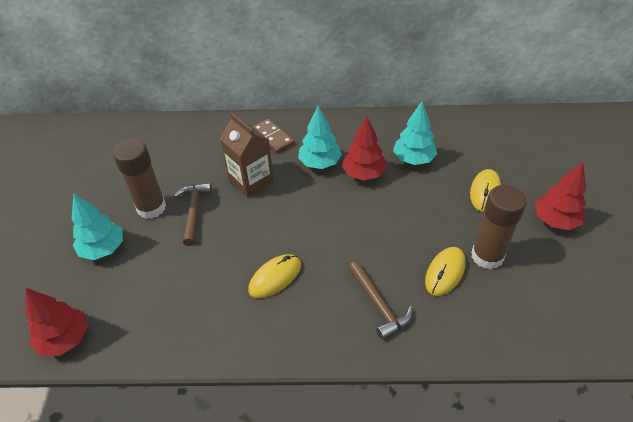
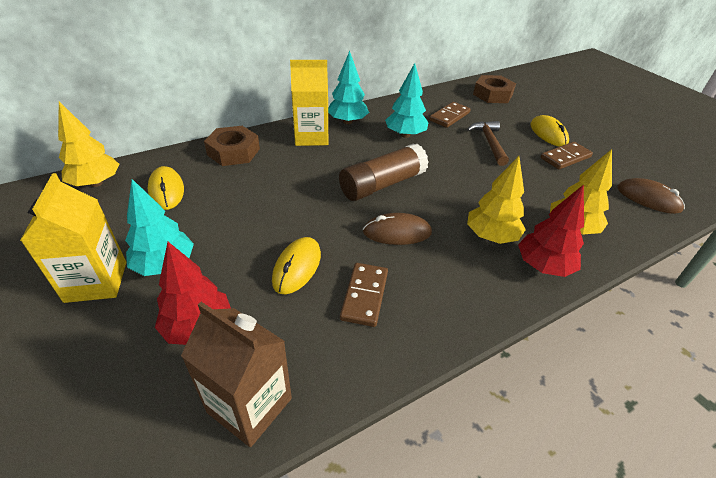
brown domino: [252,119,295,153] = 1 -> [340,263,388,327] [429,102,471,128] [541,142,593,169] = 3
brown glue stick: [113,139,166,219] [471,185,527,270] = 2 -> [339,143,429,201] = 1
brown hammer: [174,183,212,246] [348,261,412,340] = 2 -> [467,121,509,166] = 1
brown mouse: none = 0 -> [363,213,432,245] [617,178,685,214] = 2
brown nut: none = 0 -> [204,126,260,166] [473,75,516,103] = 2
red tree: [26,288,88,356] [342,116,387,181] [535,162,586,230] = 3 -> [155,242,231,345] [518,185,584,277] = 2
yellow carton: none = 0 -> [20,173,126,303] [290,60,328,146] = 2
yellow tree: none = 0 -> [58,102,119,187] [467,156,526,244] [550,149,612,234] = 3

